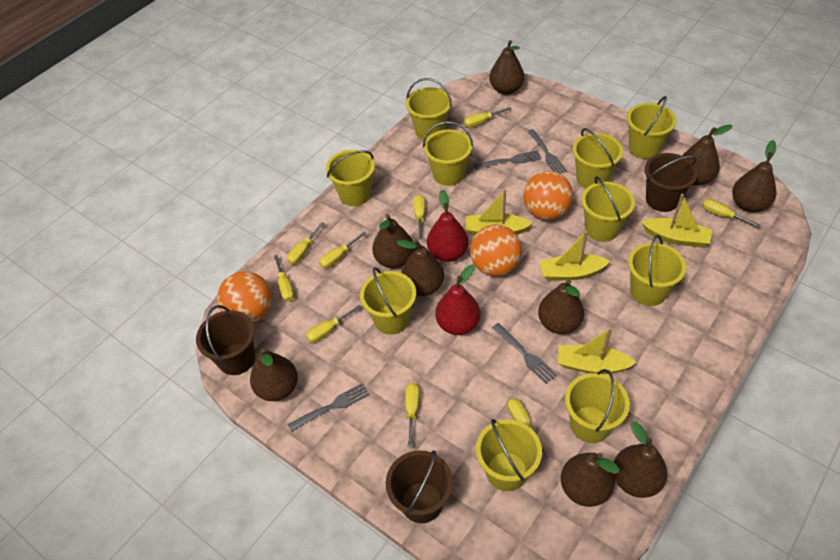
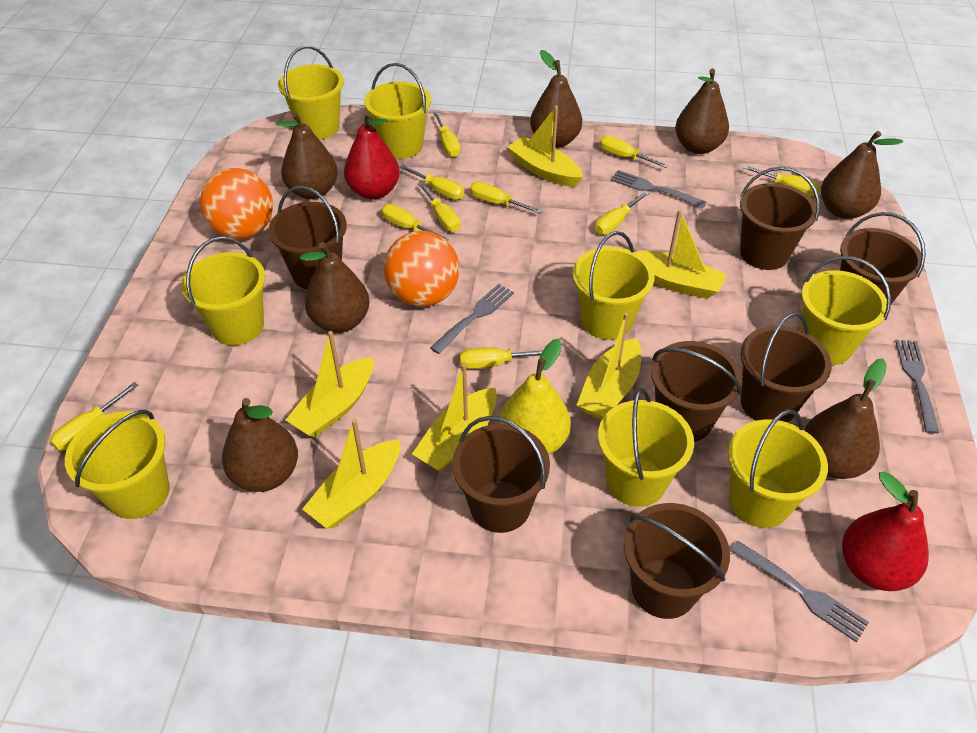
brown bucket: [196,305,255,375] [386,450,453,523] [645,153,698,212] = 3 -> [268,186,347,289] [452,416,550,533] [624,503,730,619] [651,341,742,442] [740,167,820,270] [740,312,832,423] [840,212,926,304] = 7
brown pear: [250,348,298,401] [372,214,414,268] [396,239,444,296] [489,40,524,95] [538,279,584,334] [561,453,619,507] [613,421,667,498] [682,124,733,186] [732,140,776,212] = 9 -> [222,398,298,492] [276,112,338,199] [300,242,370,333] [530,50,582,148] [675,69,729,154] [804,358,887,479] [821,131,903,219] = 7
orange ball: [217,271,272,323] [470,224,522,276] [523,171,573,220] = 3 -> [200,168,273,239] [384,231,459,307] = 2
yellow boat: [465,189,532,236] [539,231,610,281] [558,328,637,374] [642,194,712,247] = 4 -> [286,331,374,437] [302,419,400,528] [412,364,497,472] [508,106,583,187] [577,313,641,420] [635,210,727,299] = 6
yellow bucket: [326,149,375,206] [360,267,416,335] [406,78,452,140] [423,121,473,186] [476,419,542,491] [565,369,630,443] [573,128,623,188] [581,176,635,242] [627,96,676,159] [628,235,686,306] = 10 -> [65,410,170,519] [182,237,265,345] [278,46,344,140] [364,63,431,159] [573,231,654,340] [598,388,694,507] [728,409,828,528] [800,256,891,365] = 8
yellow pear: none = 0 -> [499,339,571,455] = 1
yellow screwdriver: [274,255,294,302] [287,222,325,264] [306,305,362,343] [319,232,367,268] [405,383,419,447] [414,195,425,240] [464,107,511,127] [507,398,548,459] [703,199,761,228] = 9 -> [50,382,138,451] [381,204,449,241] [400,165,464,200] [418,182,460,232] [433,112,460,157] [460,347,543,369] [470,182,543,214] [595,191,650,234] [599,136,669,168] [743,165,820,197] = 10

